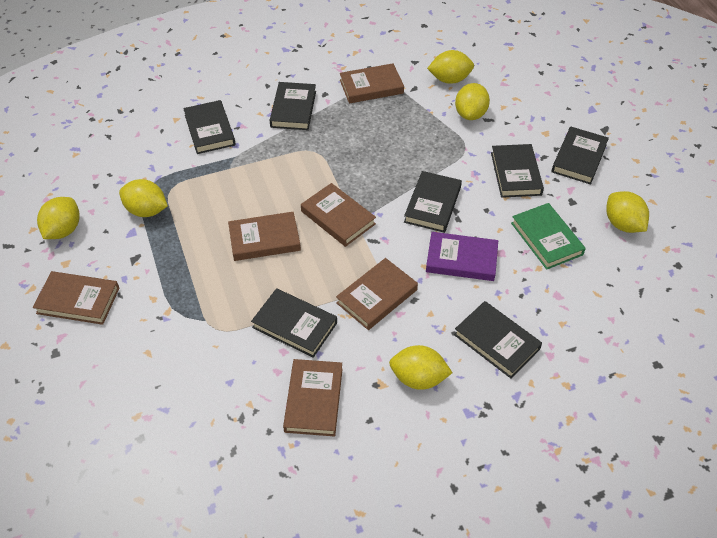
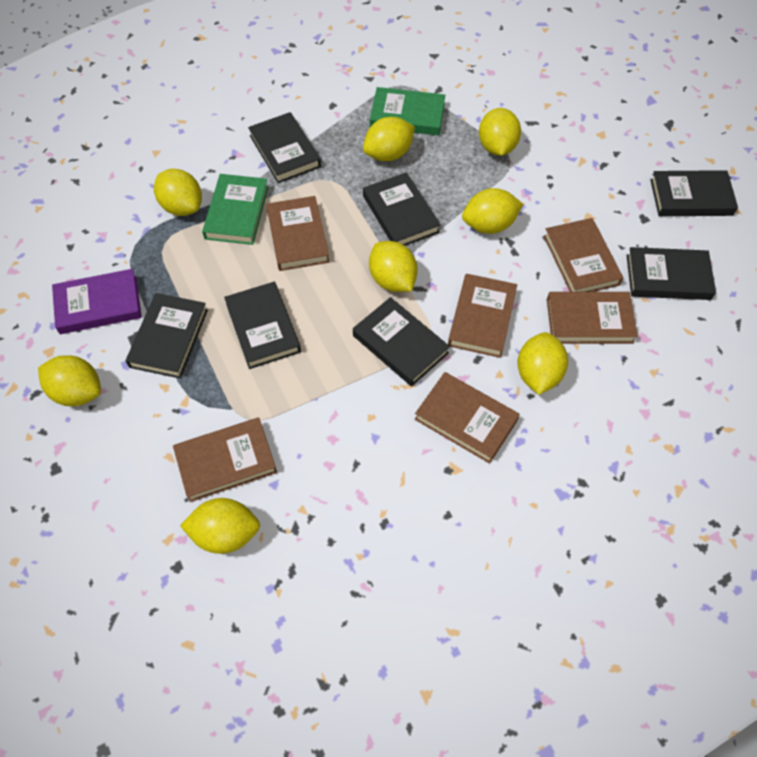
green book: [511,203,586,270] = 1 -> [202,174,269,245] [370,87,445,135] = 2
yellow lemon: [37,197,80,239] [119,179,168,217] [389,345,453,390] [427,50,474,84] [455,83,490,120] [606,191,649,233] = 6 -> [38,355,101,406] [154,169,202,216] [180,498,260,554] [363,117,415,161] [369,241,418,292] [462,188,523,234] [479,108,521,156] [517,332,568,395] = 8

